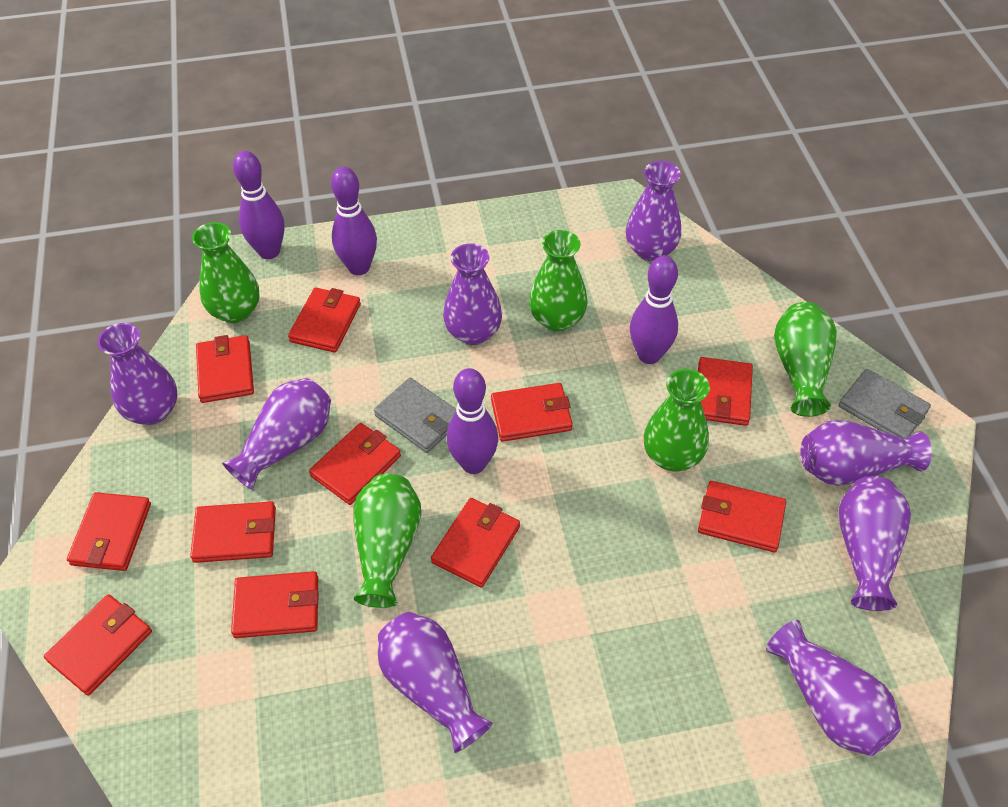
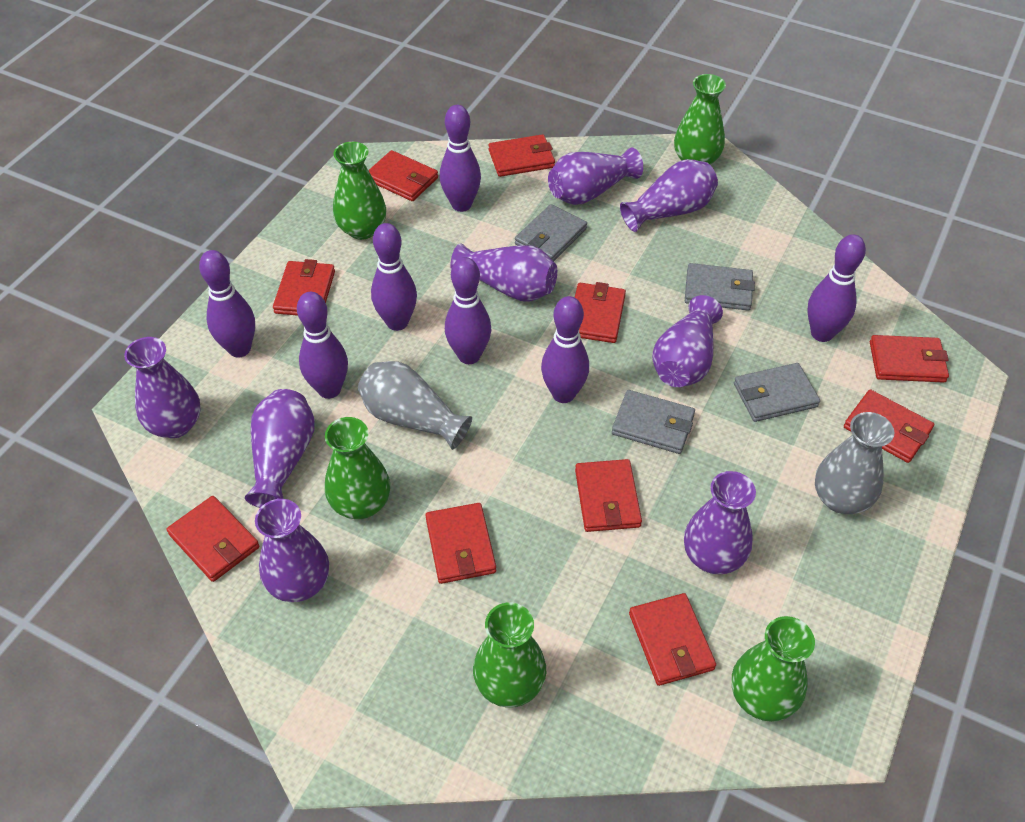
grey vase: none = 0 -> [358,361,472,450] [815,412,894,514] = 2
grey wallet: [374,378,456,453] [838,369,931,439] = 2 -> [515,204,587,261] [612,390,695,454] [685,263,755,310] [734,363,820,422] = 4
purple bowling pin: [233,151,284,259] [331,167,377,275] [447,368,498,474] [630,256,678,364] = 4 -> [199,250,255,358] [297,292,348,399] [371,223,417,331] [440,105,481,212] [445,257,492,364] [541,296,589,403] [807,234,866,342] = 7
red wallet: [44,594,152,696] [67,492,151,571] [190,501,276,563] [196,335,254,403] [231,571,319,638] [288,287,361,353] [309,423,401,505] [431,498,520,588] [491,383,573,442] [698,357,753,426] [698,481,786,552] = 11 -> [167,496,260,582] [273,259,335,316] [368,150,438,201] [425,503,496,584] [488,134,555,177] [575,282,626,343] [575,459,642,532] [629,593,716,686] [844,389,934,463] [870,335,949,382] = 10

